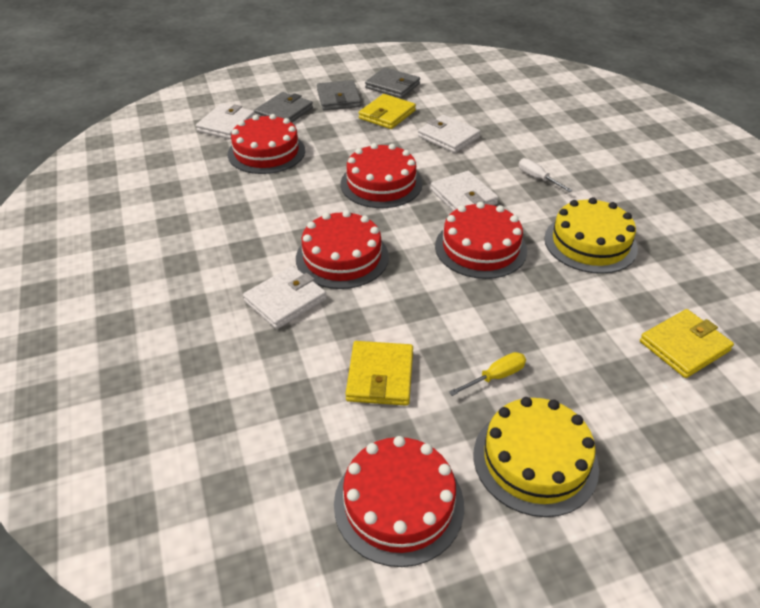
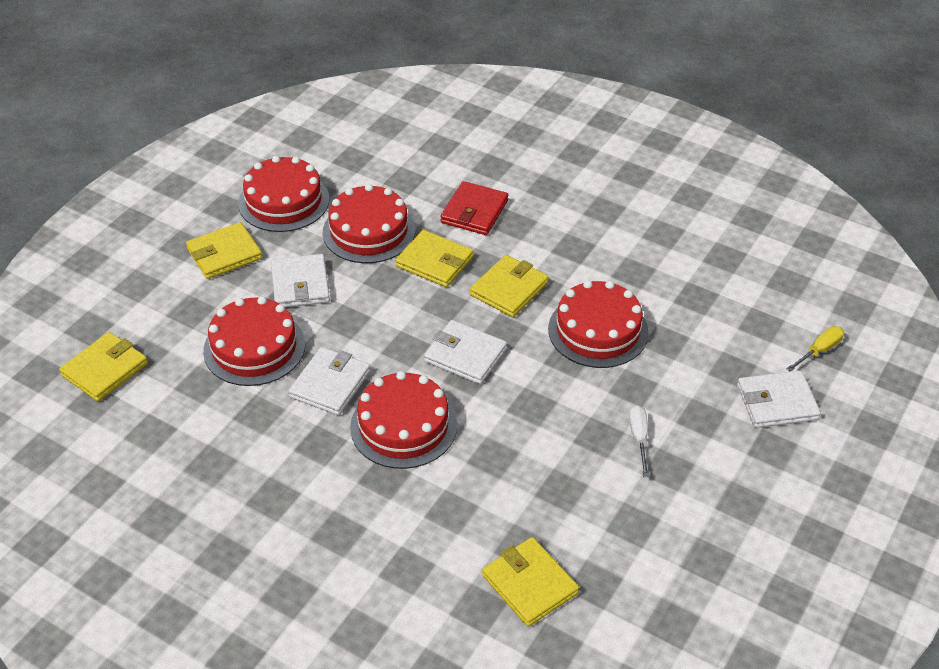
grey wallet: [254,92,313,122] [317,80,361,110] [365,68,420,98] = 3 -> none = 0
red wallet: none = 0 -> [440,181,508,235] = 1
yellow cake: [474,397,599,517] [544,197,638,274] = 2 -> none = 0
yellow wallet: [345,341,413,406] [359,94,416,129] [640,309,734,378] = 3 -> [59,332,148,401] [186,222,262,279] [395,230,474,287] [470,255,549,317] [482,537,579,627] = 5

